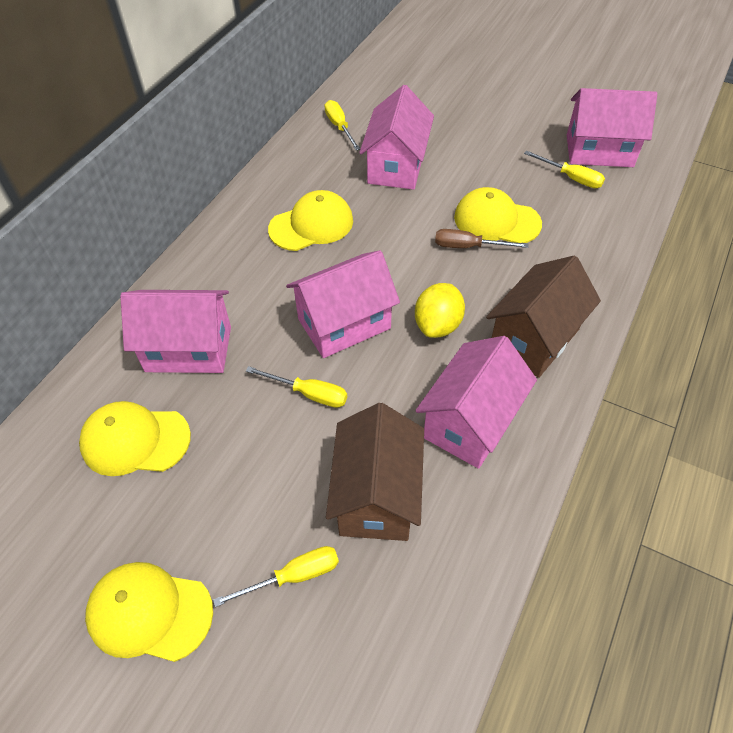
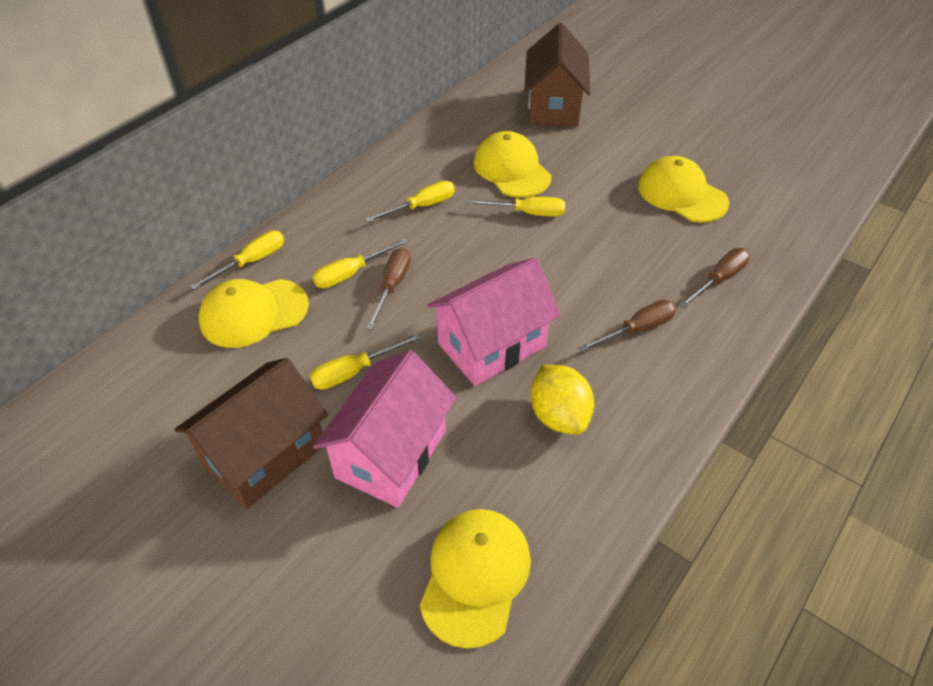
brown screwdriver: [435,229,529,248] = 1 -> [366,248,411,330] [579,300,676,352] [679,248,750,308] = 3
pink house: [120,290,231,373] [286,250,400,358] [359,85,434,190] [415,336,537,469] [567,88,657,167] = 5 -> [313,350,456,508] [427,258,561,386] = 2
yellow screwdriver: [213,546,339,607] [246,366,347,408] [324,100,360,150] [524,150,605,188] = 4 -> [190,231,284,290] [310,333,421,390] [312,238,409,288] [365,181,455,223] [466,197,565,217] = 5

